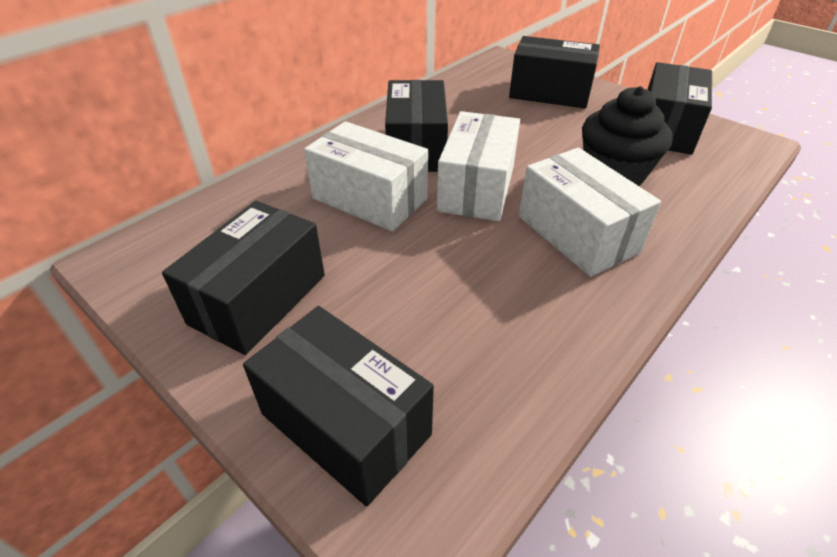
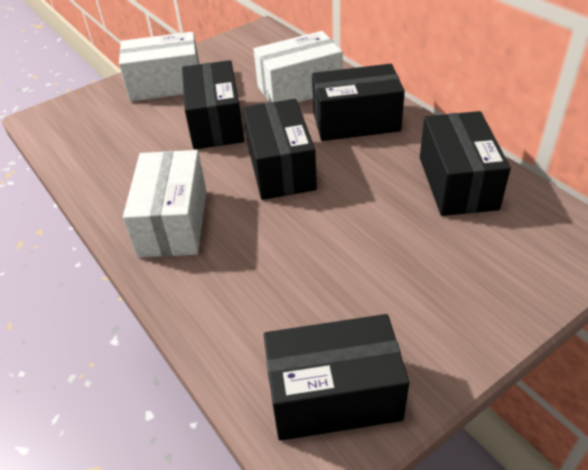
black cupcake: [582,86,673,186] = 1 -> none = 0

